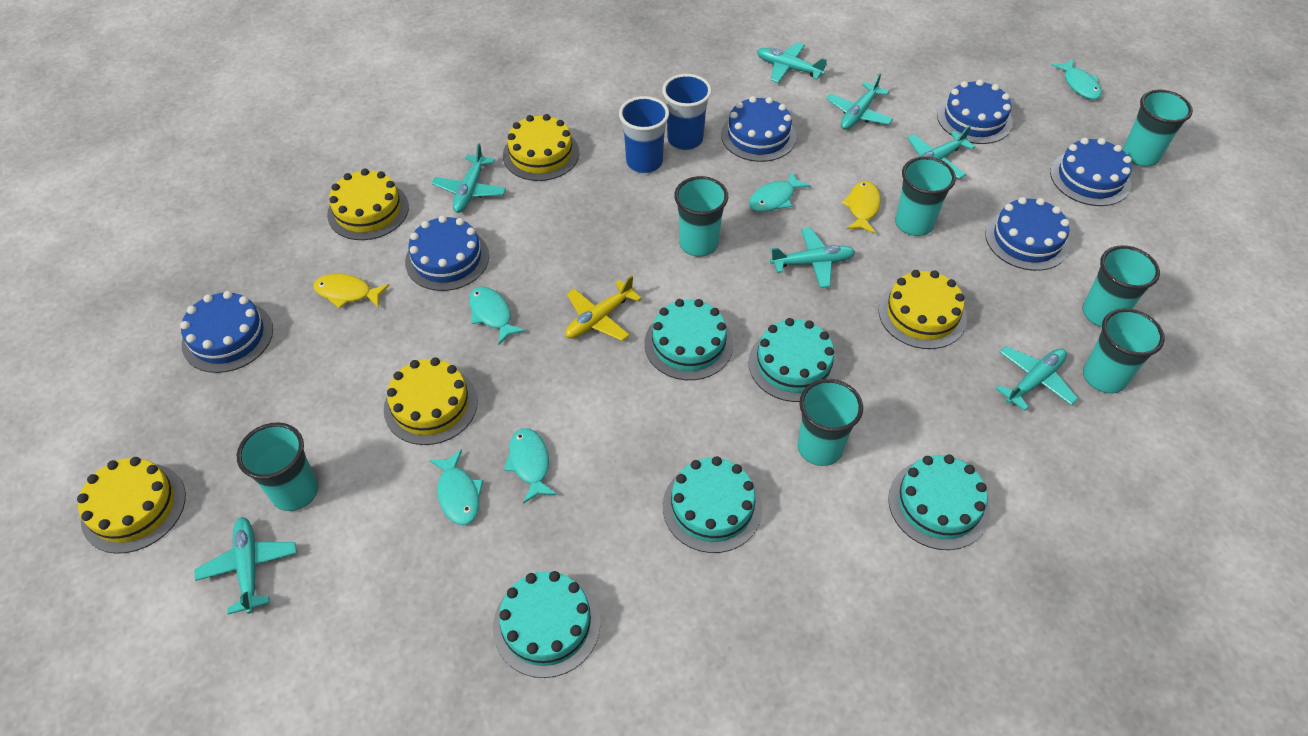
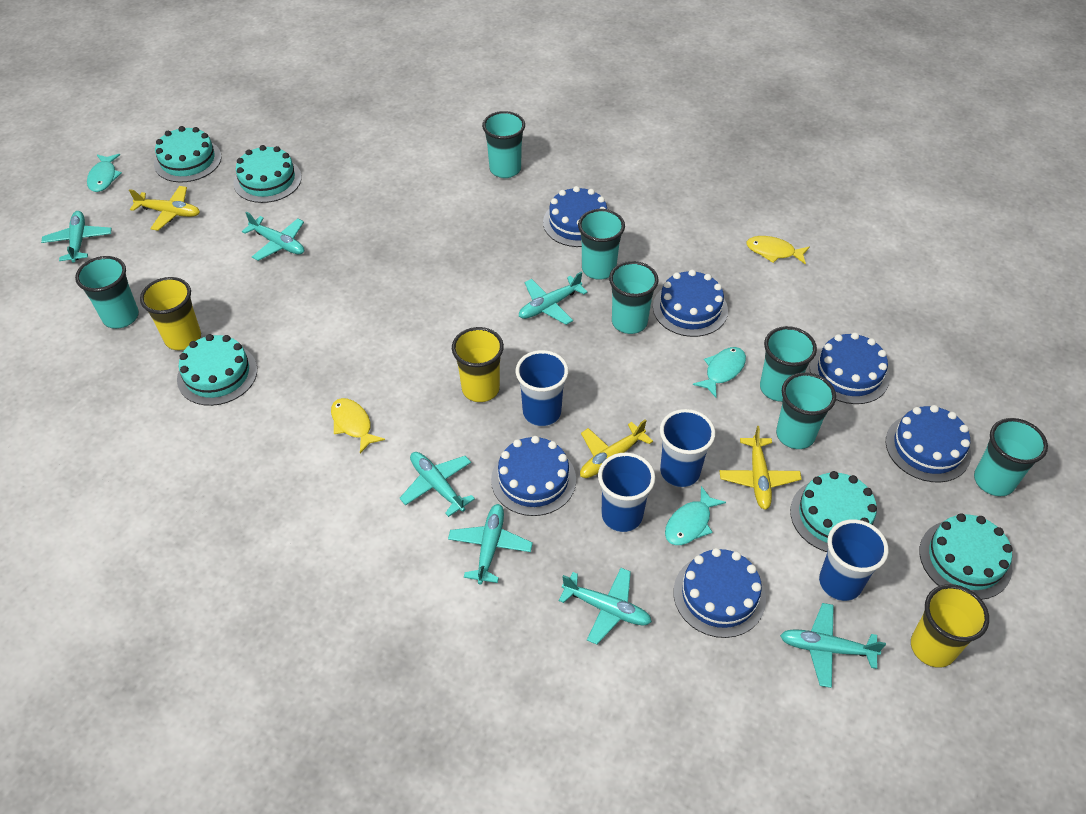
blue cup: [619,96,669,173] [662,74,712,150] = 2 -> [516,350,568,426] [598,453,655,532] [660,409,715,487] [819,519,889,601] = 4
turquoise fish: [429,449,484,525] [469,287,526,344] [504,428,557,504] [749,171,811,212] [1051,59,1102,100] = 5 -> [87,154,122,192] [665,486,726,545] [693,347,746,397] = 3
yellow cake: [77,457,186,554] [327,169,409,240] [384,357,478,445] [503,114,579,181] [878,270,967,349] = 5 -> none = 0
yellow cup: none = 0 -> [140,277,201,350] [452,327,504,402] [911,584,989,668] = 3
yellow plane: [565,275,642,341] = 1 -> [129,186,200,231] [580,419,653,478] [720,426,801,510] = 3

